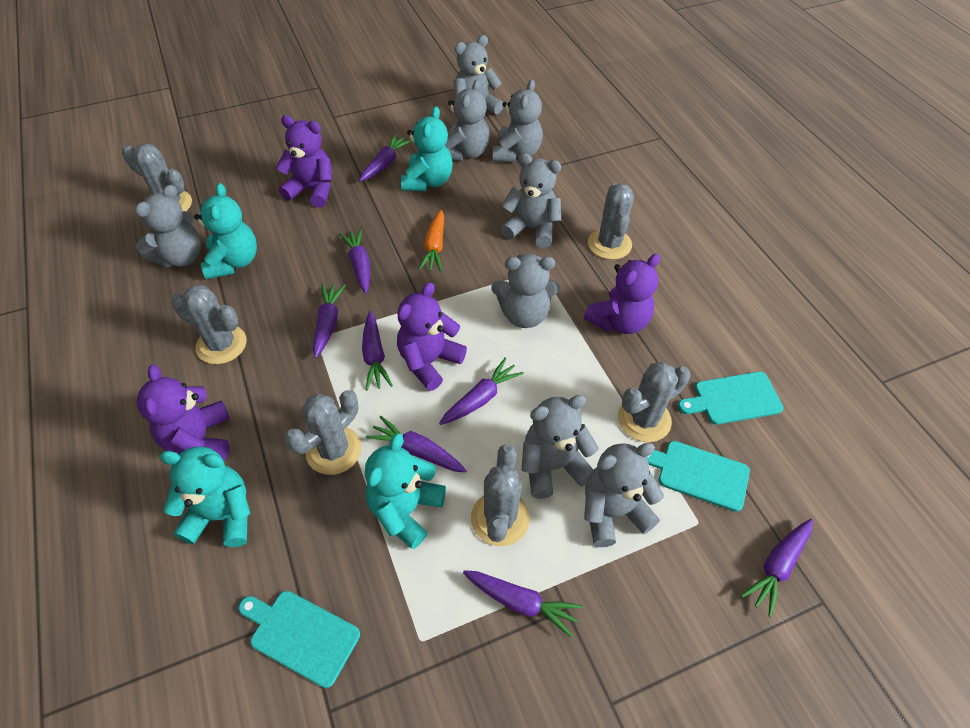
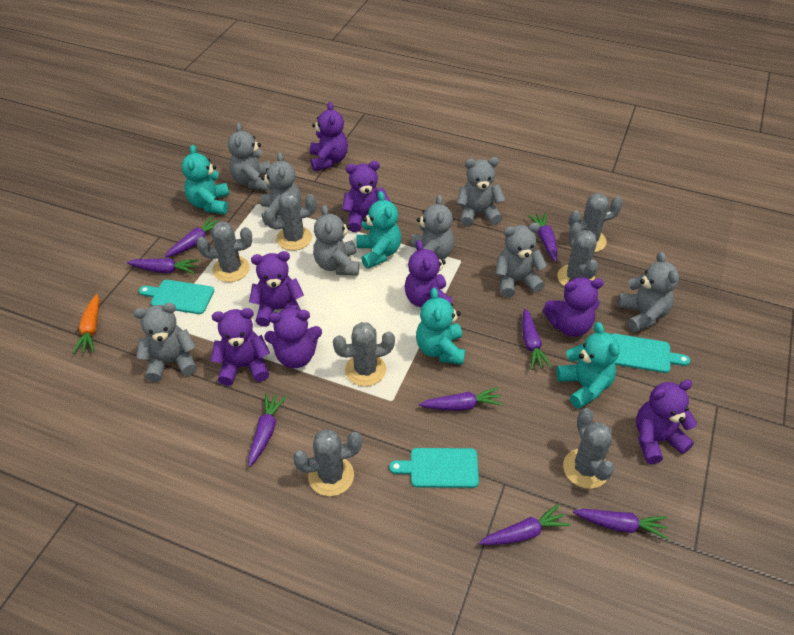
grey cactus: [122,144,192,211] [171,285,247,364] [285,390,362,475] [471,444,530,546] [588,183,634,260] [618,362,690,442] = 6 -> [196,221,252,282] [264,191,317,251] [293,429,362,496] [333,322,395,386] [558,222,598,286] [563,408,615,489] [569,193,623,253] = 7
purple teddy bear: [137,365,230,460] [276,115,332,207] [397,282,467,391] [584,254,660,334] = 4 -> [211,308,270,386] [249,251,304,327] [264,308,322,368] [310,102,348,171] [342,161,390,232] [404,240,452,307] [543,277,604,337] [636,380,697,464] = 8

